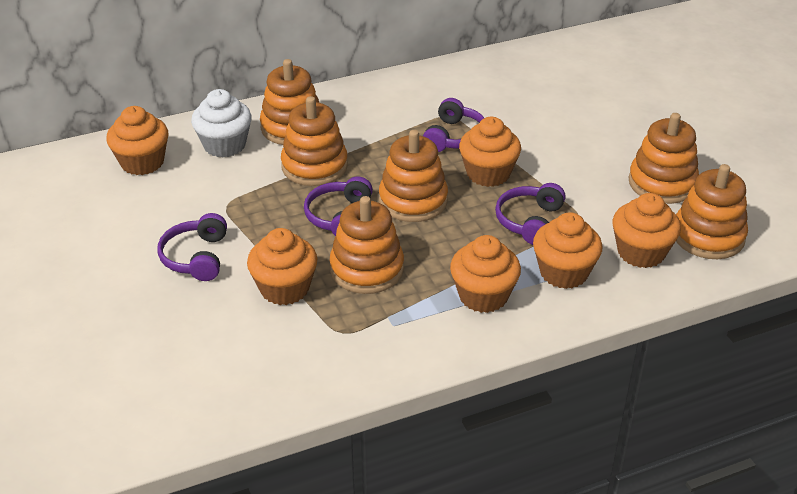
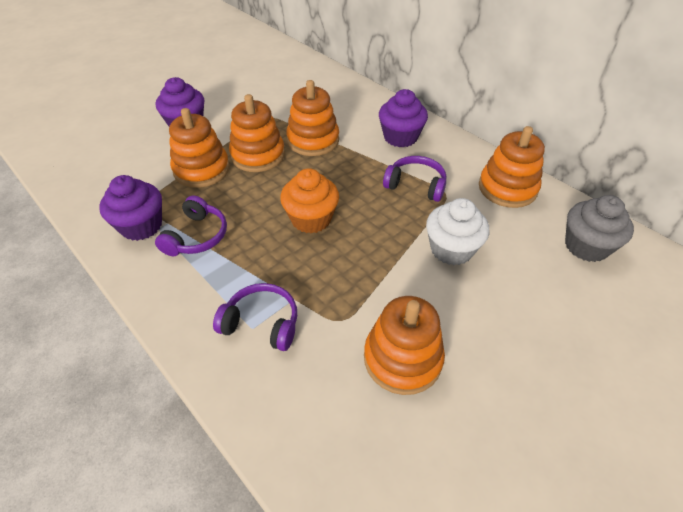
grey cupcake: none = 0 -> [565,195,634,262] = 1
orange cupcake: [106,106,169,175] [247,228,317,305] [450,235,521,313] [459,117,521,187] [533,212,602,289] [612,193,681,268] = 6 -> [280,168,339,234] = 1
orange stacking toy: [260,59,319,145] [281,96,348,186] [330,196,404,294] [379,130,448,222] [629,113,699,204] [676,164,748,259] = 6 -> [169,108,230,188] [229,94,285,172] [286,80,339,156] [364,296,445,395] [479,126,545,208] = 5
purple cupcake: none = 0 -> [99,175,162,241] [156,77,204,126] [379,89,428,147] = 3
purple headphones: [157,213,227,281] [304,176,373,236] [423,98,484,152] [495,183,566,245] = 4 -> [155,195,227,256] [213,283,297,351] [383,156,447,202] = 3

